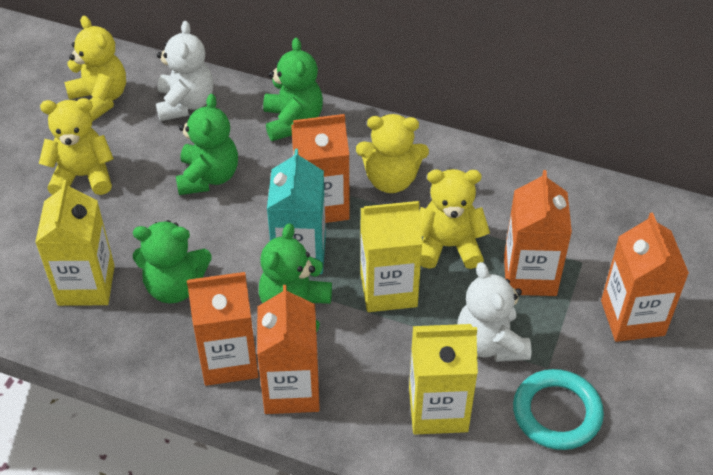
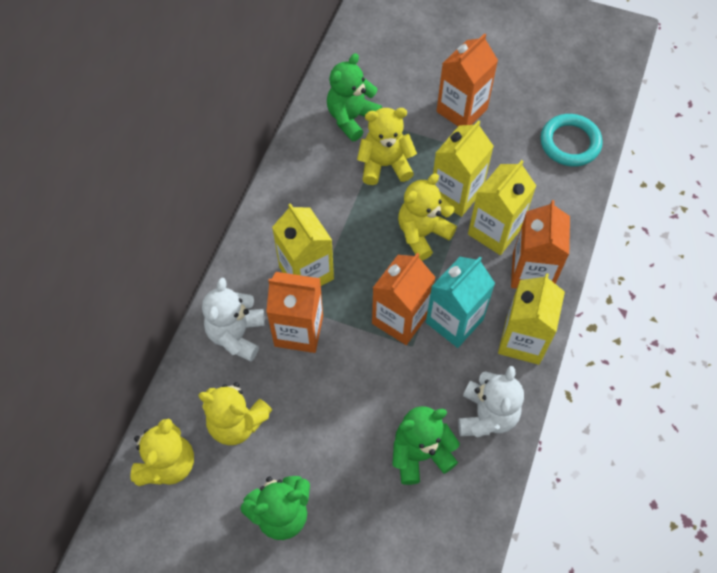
green teddy bear: [133,220,211,303] [176,94,238,195] [259,223,332,333] [263,38,323,141] = 4 -> [240,476,310,540] [327,53,382,141] [392,406,460,485] = 3
orange carton: [187,272,258,386] [257,285,320,414] [291,114,350,223] [504,170,572,296] [601,213,689,342] = 5 -> [266,272,323,353] [372,253,436,345] [437,33,498,126] [511,200,570,289] = 4
yellow carton: [35,180,115,306] [360,201,422,312] [409,324,478,434] = 3 -> [272,203,334,286] [433,120,494,217] [468,160,536,255] [498,273,565,365] = 4

